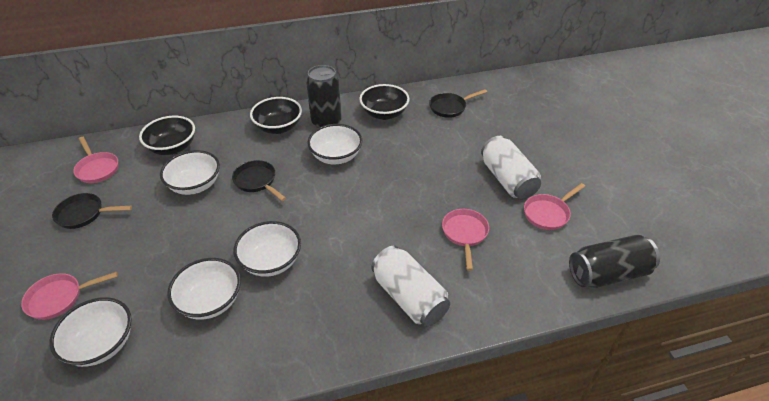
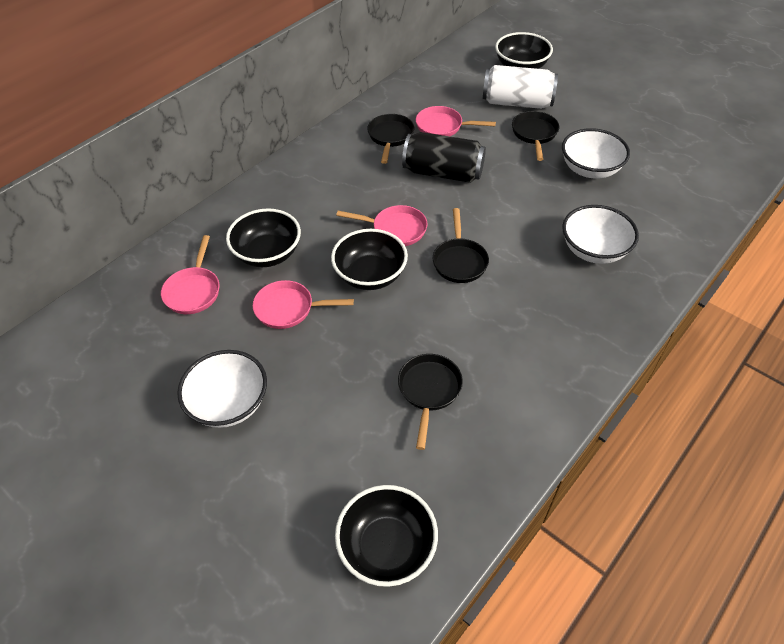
black bowl: [139,116,195,155] [250,97,302,134] [359,84,410,120] = 3 -> [226,208,301,267] [331,229,408,290] [335,485,438,587] [495,32,553,69] = 4
black can: [306,65,342,128] [569,235,660,288] = 2 -> [402,132,486,183] = 1
black pan: [52,193,132,229] [232,160,286,201] [429,89,487,118] = 3 -> [367,114,414,164] [398,354,463,450] [433,208,489,283] [512,111,559,161] = 4
white bowl: [50,297,132,367] [160,150,220,195] [167,258,241,319] [234,221,301,277] [307,124,362,164] = 5 -> [177,350,267,428] [562,128,630,179] [562,205,639,264] = 3
white can: [371,246,450,327] [481,136,541,199] = 2 -> [483,65,558,109] = 1

